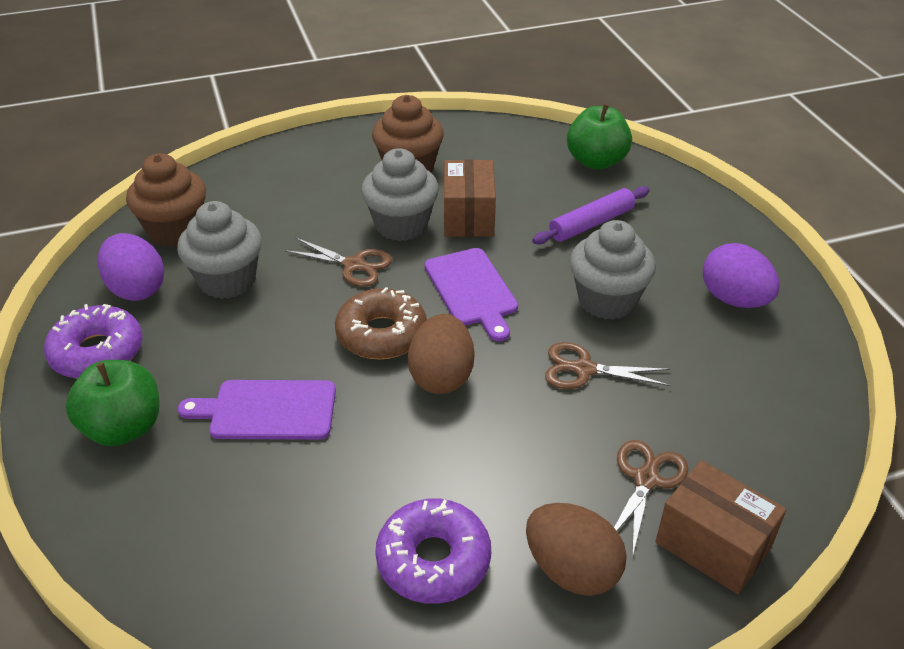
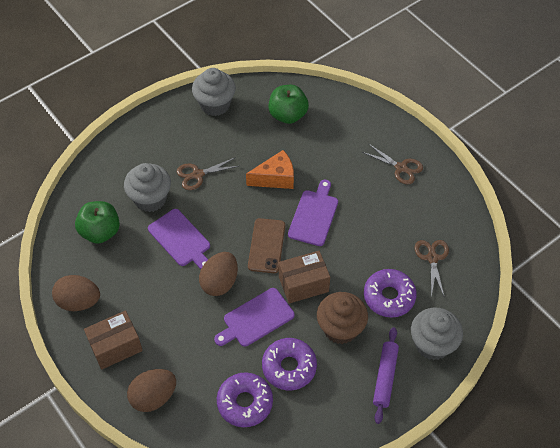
brown cupcake: [126,153,206,247] [372,95,444,172] = 2 -> [317,292,368,344] = 1
brown donut: [335,287,427,359] = 1 -> none = 0
brown egg: [408,314,474,394] [526,503,627,596] = 2 -> [52,275,100,311] [127,369,176,412] [199,252,238,296] = 3
brown phone: none = 0 -> [248,218,285,273] = 1
orange cheese: none = 0 -> [246,150,294,189] = 1
purple cutting board: [178,380,336,440] [424,248,518,341] = 2 -> [148,209,210,269] [214,288,295,347] [288,179,338,246] = 3
purple donut: [44,304,143,379] [375,499,491,604] = 2 -> [217,373,273,427] [262,338,317,390] [364,269,417,318] = 3
purple egg: [98,233,164,301] [703,243,780,308] = 2 -> none = 0

